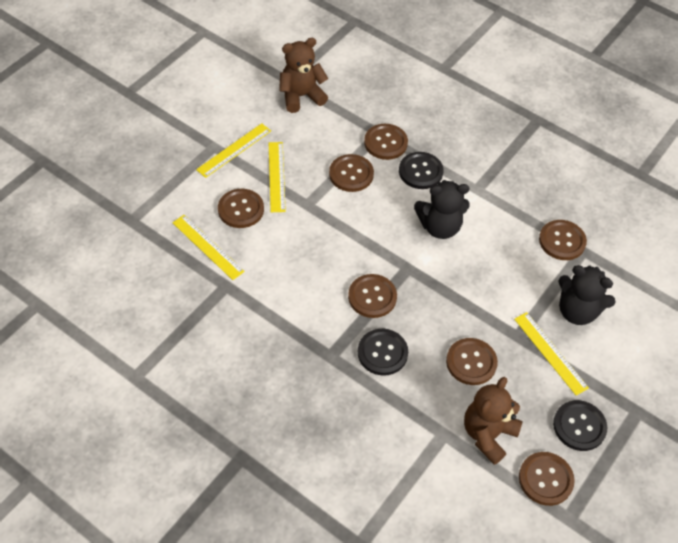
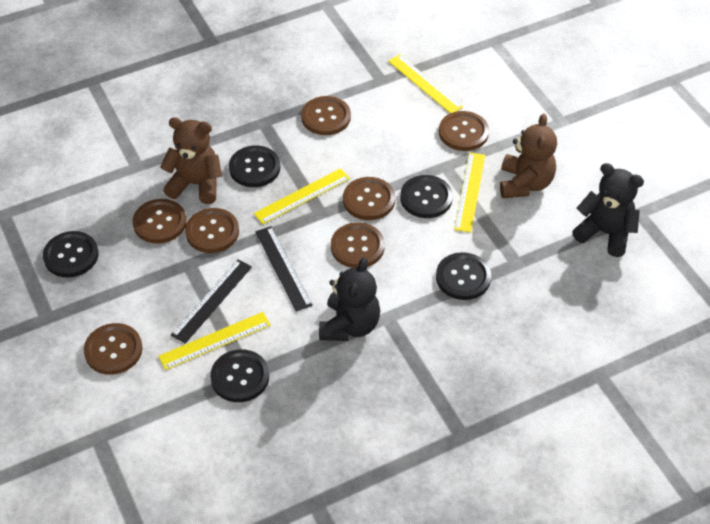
black button: [358,329,408,376] [399,152,444,189] [553,400,607,451] = 3 -> [43,231,99,277] [210,349,269,402] [229,146,280,187] [400,175,453,218] [436,252,491,300] = 5
black ruler: none = 0 -> [171,259,252,344] [255,226,313,312] = 2

